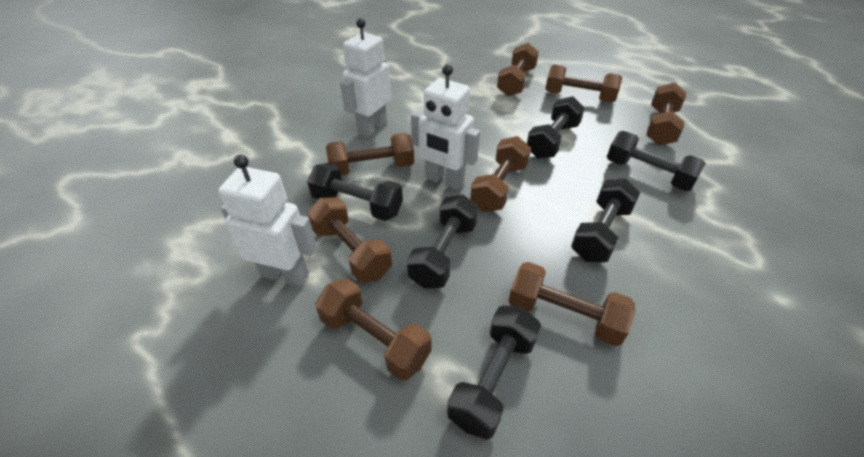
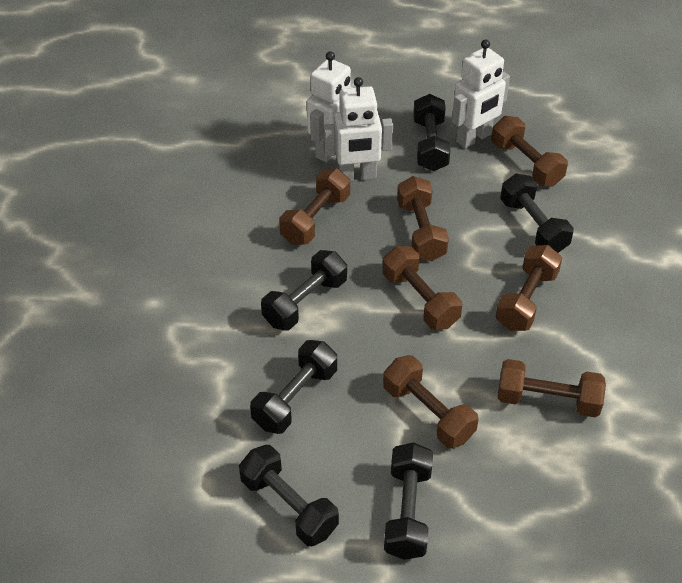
brown dumbbell: [307,198,392,283] [315,278,432,380] [326,133,414,176] [470,136,531,212] [497,43,539,96] [509,262,635,346] [545,65,622,103] [646,82,686,145] = 8 -> [279,168,350,245] [382,246,462,330] [383,355,479,448] [397,176,449,261] [491,116,568,186] [496,245,562,331] [498,359,606,417] = 7

